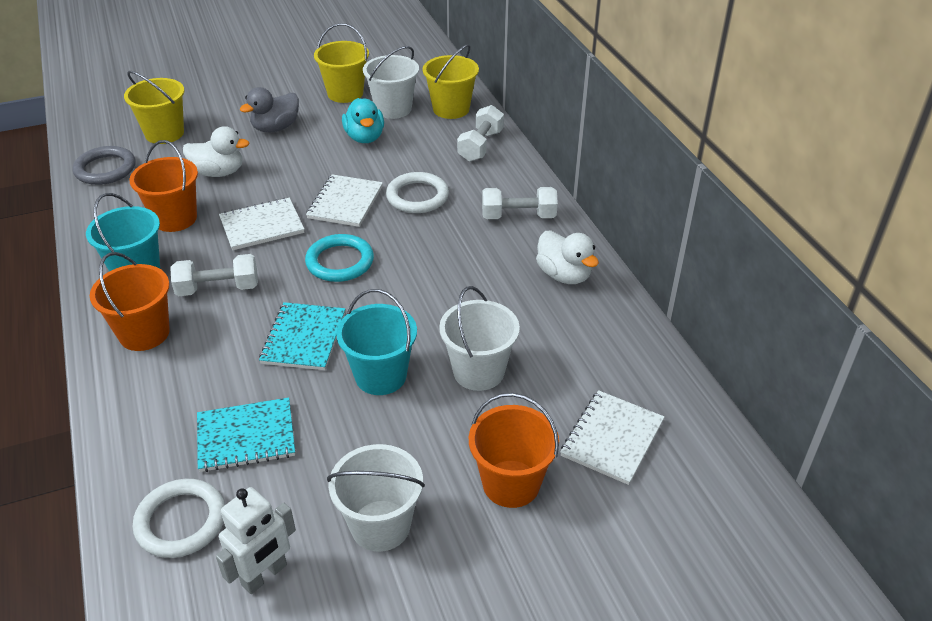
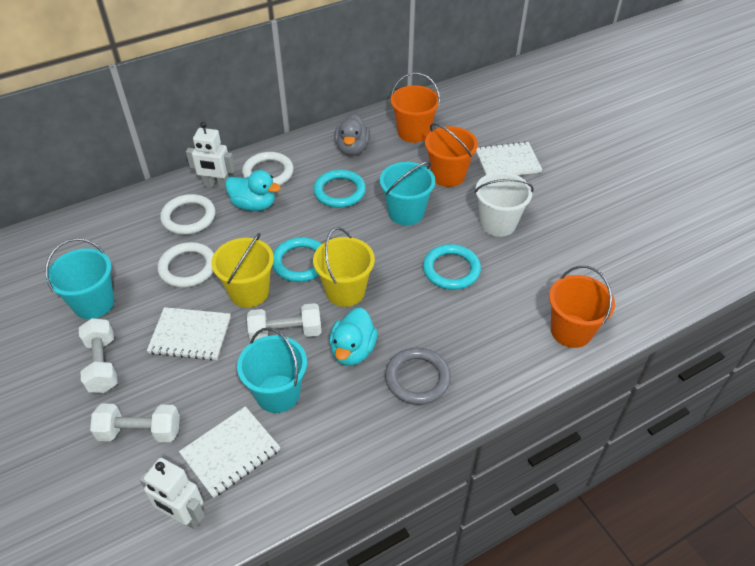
turquoise bucket: [86,193,160,272] [336,289,417,395] = 2 -> [45,238,114,319] [237,327,307,413] [380,161,435,225] = 3
turquoise duck: [342,98,384,143] = 1 -> [225,170,281,211] [329,308,378,366] = 2
turquoise notebook: [197,397,295,472] [259,302,345,370] = 2 -> none = 0
turquoise ring: [305,234,374,282] = 1 -> [272,237,322,282] [313,170,366,208] [423,244,481,290] = 3
white bucket: [327,444,425,552] [363,46,419,119] [439,286,520,391] = 3 -> [474,172,534,237] = 1
white duck: [183,126,249,177] [536,231,599,284] = 2 -> none = 0
white ring: [133,479,225,558] [386,172,449,213] = 2 -> [158,242,214,288] [160,194,215,235] [242,152,294,185] = 3
white robot: [216,487,296,594] = 1 -> [139,458,205,529] [186,122,235,190] = 2
yellow bucket: [124,71,184,144] [314,23,369,103] [423,44,479,119] = 3 -> [211,233,274,308] [313,227,375,307] = 2

